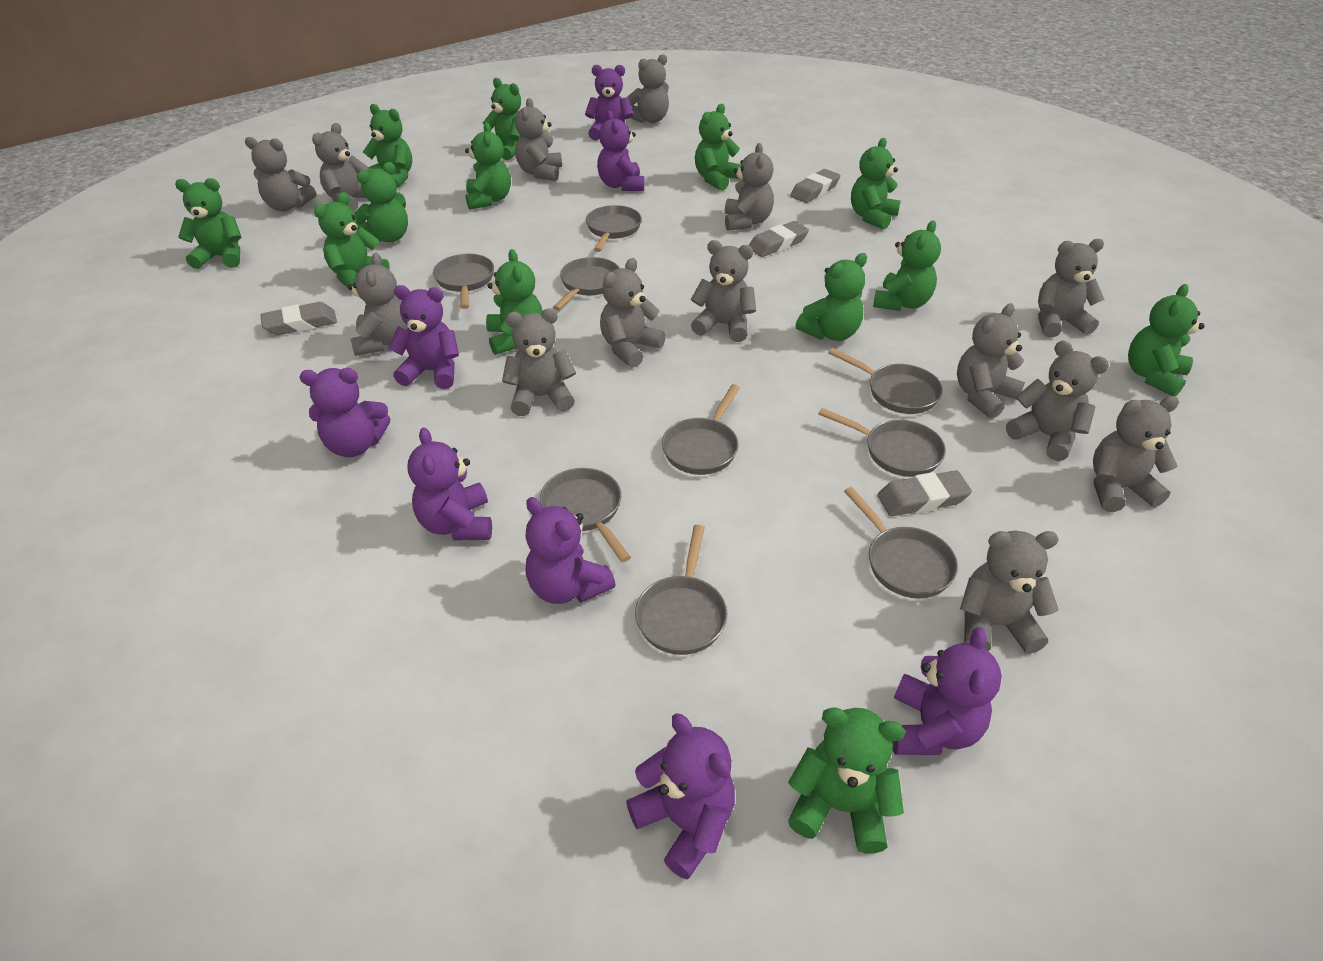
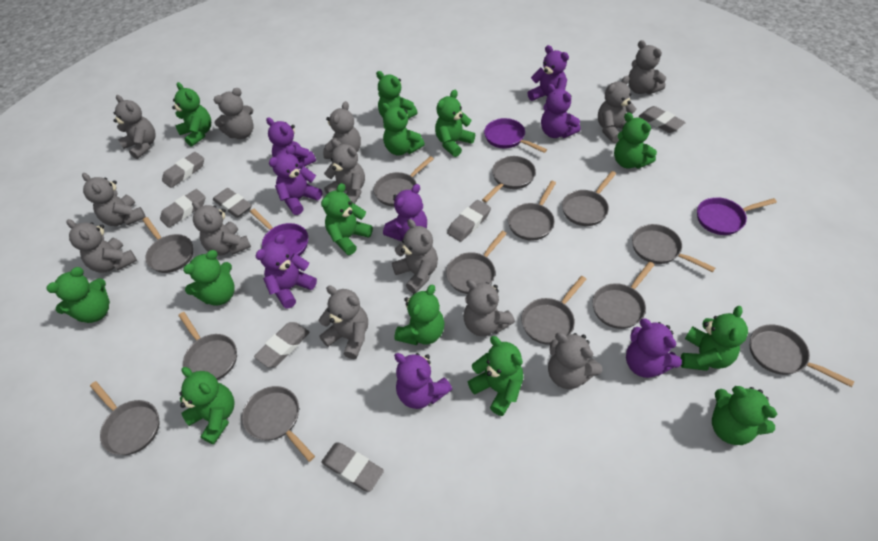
grey eraser: [260,302,337,335] [749,221,809,257] [790,169,841,203] [878,470,972,516] = 4 -> [160,189,206,228] [162,152,204,188] [213,188,252,218] [254,322,310,368] [321,443,384,492] [447,200,491,242] [639,106,686,133] = 7
grey pan: [433,254,494,309] [540,468,631,562] [553,257,620,311] [586,205,642,252] [635,525,727,655] [662,384,740,475] [818,408,946,477] [828,348,943,414] [844,487,958,598] = 9 -> [90,381,160,455] [143,217,193,273] [178,312,237,380] [242,386,315,462] [374,156,434,207] [446,231,507,294] [482,156,536,202] [508,181,556,241] [522,276,586,345] [562,171,616,226] [592,262,654,329] [632,224,715,272] [750,324,854,387] = 13
grey teddy bear: [245,137,316,211] [312,123,369,212] [348,253,408,356] [502,308,576,416] [515,98,562,181] [600,258,666,368] [627,54,669,123] [691,240,756,342] [725,143,774,231] [957,303,1025,419] [960,531,1059,654] [1006,341,1109,461] [1038,239,1105,338] [1093,396,1179,512] = 14 -> [67,219,137,273] [82,173,146,226] [114,95,155,159] [192,201,251,255] [213,88,253,139] [319,285,368,359] [323,101,361,159] [324,139,365,204] [392,219,438,293] [463,280,515,336] [548,333,602,389] [598,76,636,143] [628,40,666,94] = 13
purple pan: none = 0 -> [250,209,308,258] [484,118,547,153] [697,197,777,235] = 3

